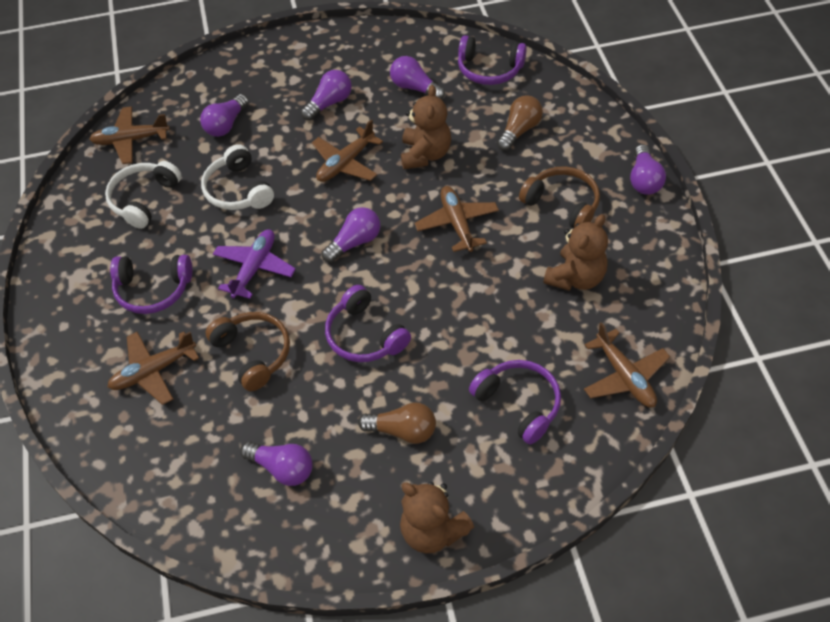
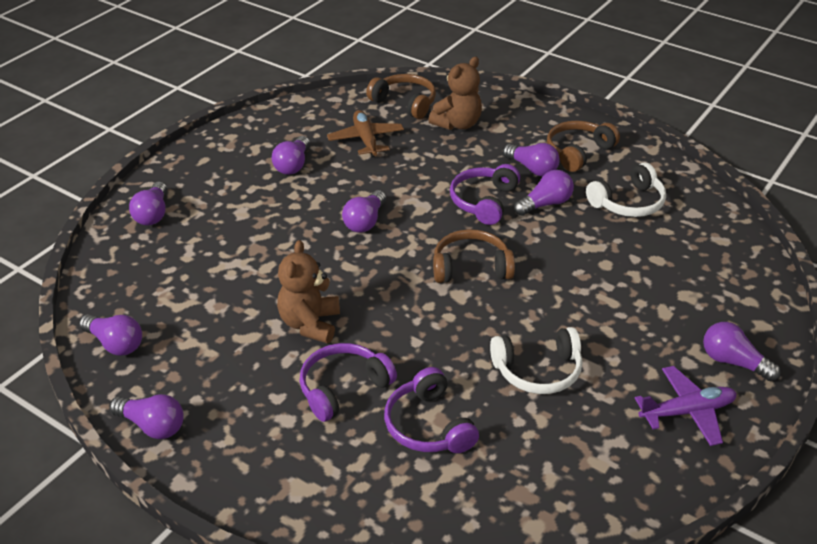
brown headphones: [205,312,290,391] [519,166,600,228] = 2 -> [366,74,436,119] [433,229,515,283] [547,120,620,172] = 3
brown light bulb: [358,402,436,444] [497,95,543,151] = 2 -> none = 0
brown plane: [89,106,170,164] [107,331,199,405] [312,119,383,182] [414,186,499,252] [584,322,670,407] = 5 -> [327,110,404,157] = 1
brown teddy bear: [400,482,474,553] [401,85,451,169] [543,214,608,291] = 3 -> [277,240,340,344] [428,57,482,130] = 2
purple headphones: [110,255,192,314] [325,285,411,362] [458,35,527,85] [469,360,561,444] = 4 -> [299,343,397,422] [384,367,479,453] [450,164,520,225] = 3
purple light bulb: [200,94,249,137] [241,441,313,486] [301,70,352,120] [322,207,380,263] [390,56,445,99] [630,144,666,195] = 6 -> [79,314,142,356] [109,394,184,439] [129,182,167,226] [272,136,310,175] [342,190,386,233] [503,143,560,176] [514,170,574,216] [703,322,781,381] = 8

